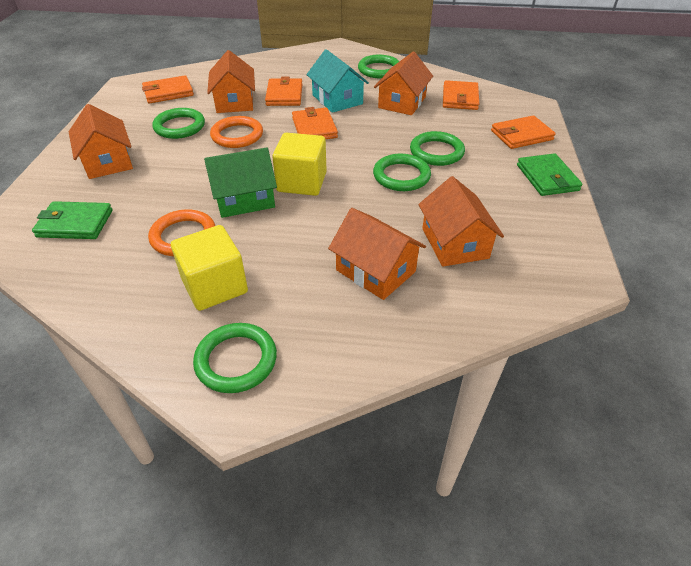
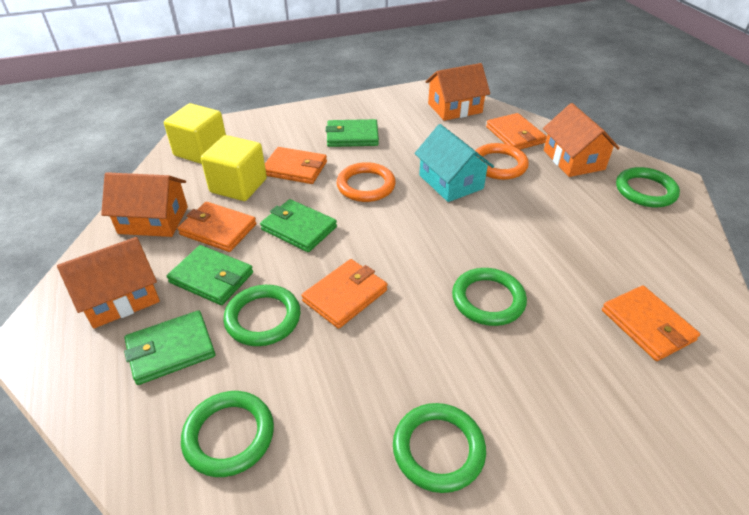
green house: [204,147,277,218] = 1 -> none = 0
green wallet: [32,201,113,239] [517,153,583,196] = 2 -> [124,310,215,385] [167,245,253,305] [260,199,337,252] [326,119,379,147] = 4
orange house: [69,104,133,179] [207,50,255,113] [328,208,426,300] [374,51,433,115] [418,176,504,267] = 5 -> [57,237,160,328] [101,172,188,237] [425,63,490,121] [543,103,620,177] = 4

